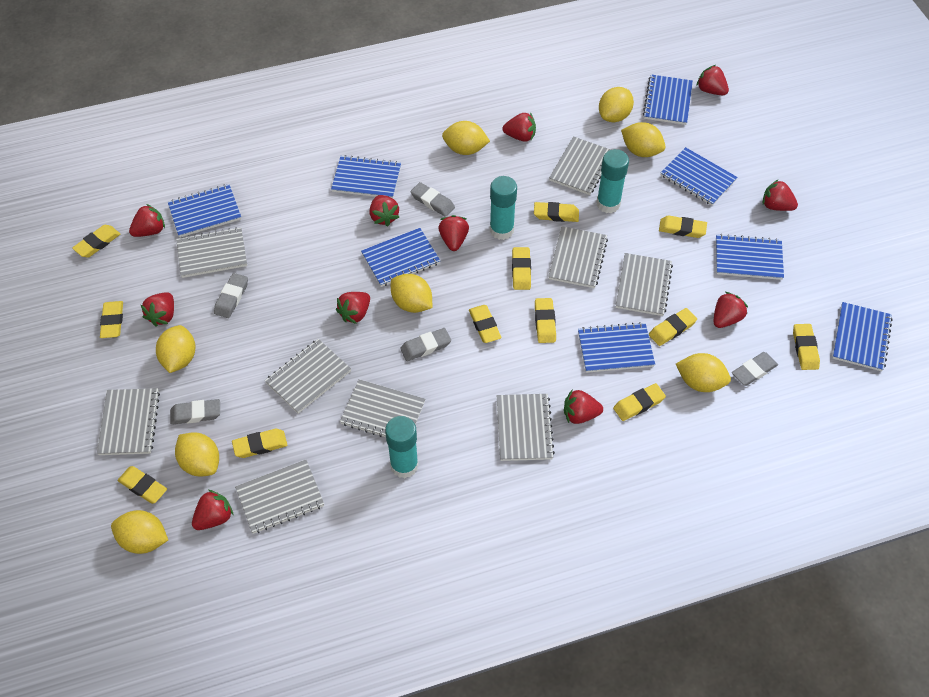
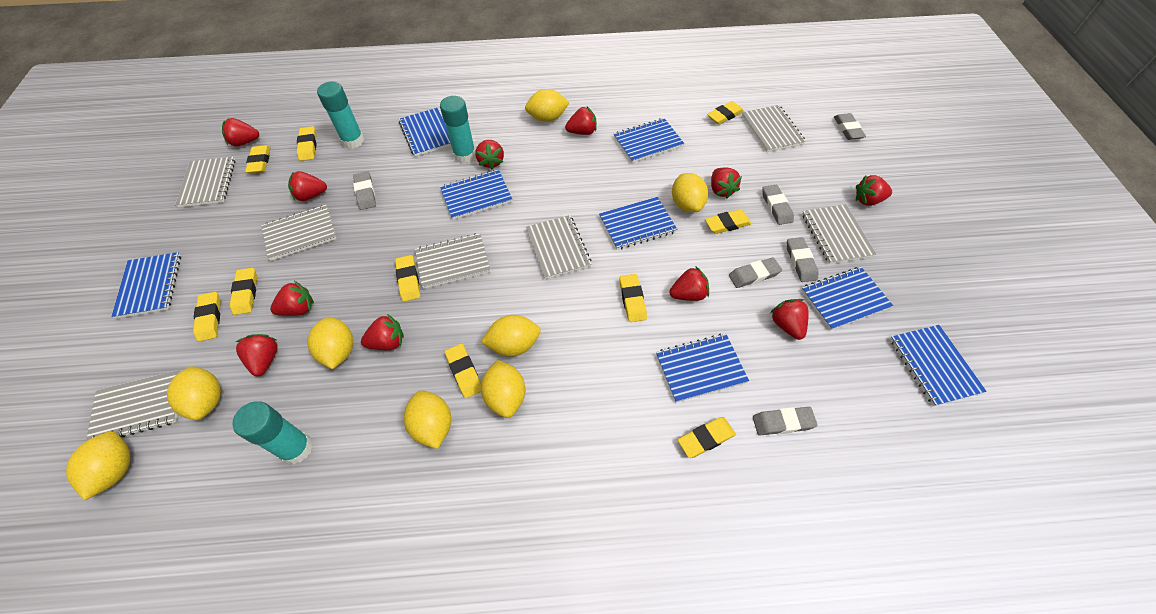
grey eraser: [170,399,220,425] [214,273,248,318] [400,328,451,361] [411,182,455,217] [732,352,778,386] = 5 -> [353,171,376,210] [729,257,782,288] [753,407,818,436] [762,185,794,225] [787,237,819,282] [834,113,866,140] = 6
grey notebook: [97,388,160,455] [176,227,247,278] [235,460,324,534] [265,339,351,414] [340,379,425,437] [497,394,555,461] [548,226,608,288] [549,136,611,195] [615,253,673,316] = 9 -> [86,370,180,441] [175,157,236,207] [261,205,337,261] [415,233,490,289] [526,215,592,279] [742,105,806,152] [802,204,876,264] = 7
yellow eraser: [72,225,120,258] [100,301,123,338] [117,466,167,504] [232,429,287,458] [469,305,501,343] [512,247,531,290] [534,202,579,222] [535,298,556,343] [613,383,666,421] [649,308,697,346] [659,216,707,238] [793,324,820,370] = 12 -> [193,292,221,342] [230,268,257,315] [245,145,271,174] [297,126,316,161] [395,255,420,302] [445,344,481,399] [619,274,647,322] [678,417,736,458] [705,209,752,234] [707,101,744,125] = 10

